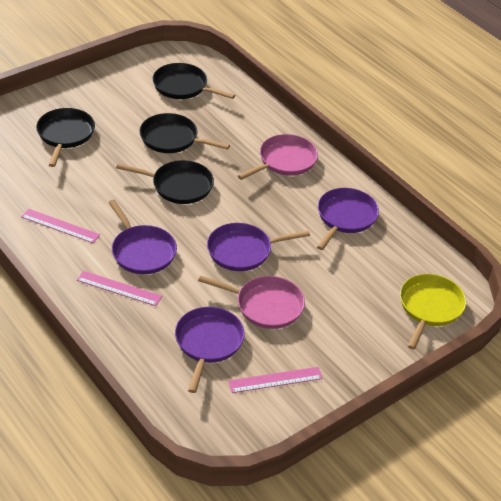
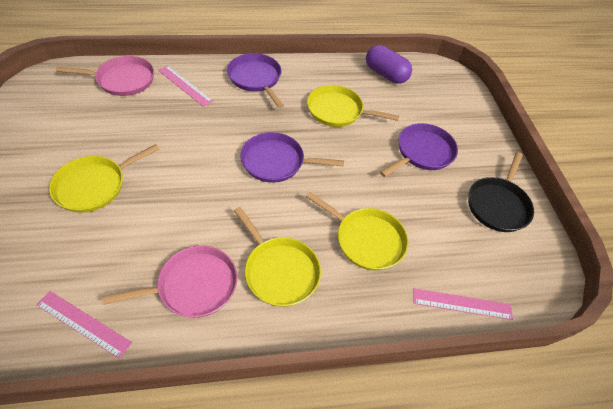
black pan: [36,108,95,167] [116,160,214,204] [140,113,230,153] [153,63,235,99] = 4 -> [468,152,534,232] = 1
purple capsule: none = 0 -> [366,45,412,84] = 1
purple pan: [108,200,177,274] [175,307,245,393] [207,223,310,271] [317,188,379,250] = 4 -> [227,53,284,108] [240,132,344,183] [380,123,458,177] = 3
yellow pan: [400,274,466,350] = 1 -> [49,144,159,212] [234,207,321,307] [306,192,408,271] [307,85,399,127] = 4

